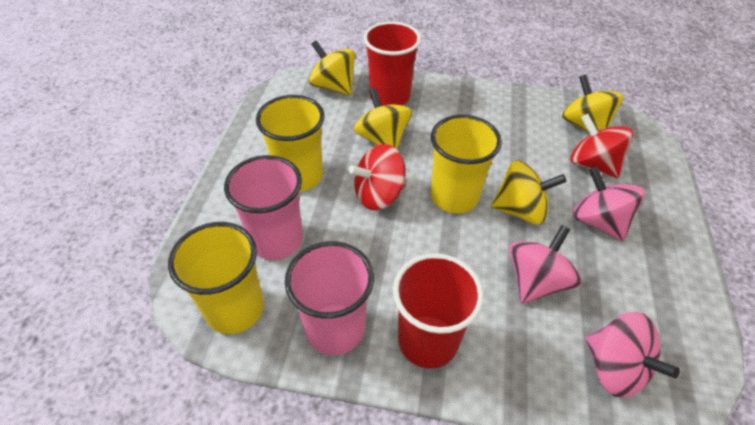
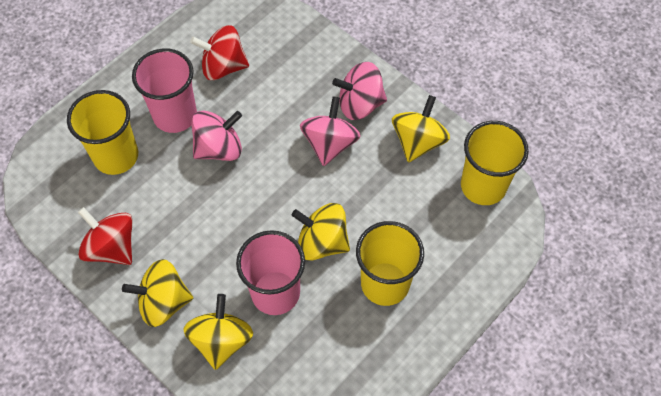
red cup: [363,21,421,106] [393,253,484,369] = 2 -> none = 0

